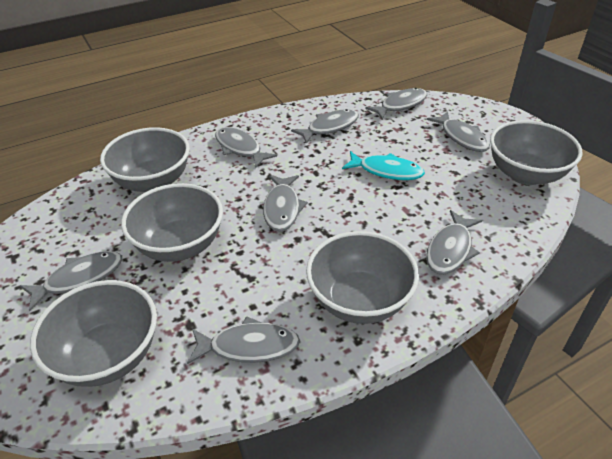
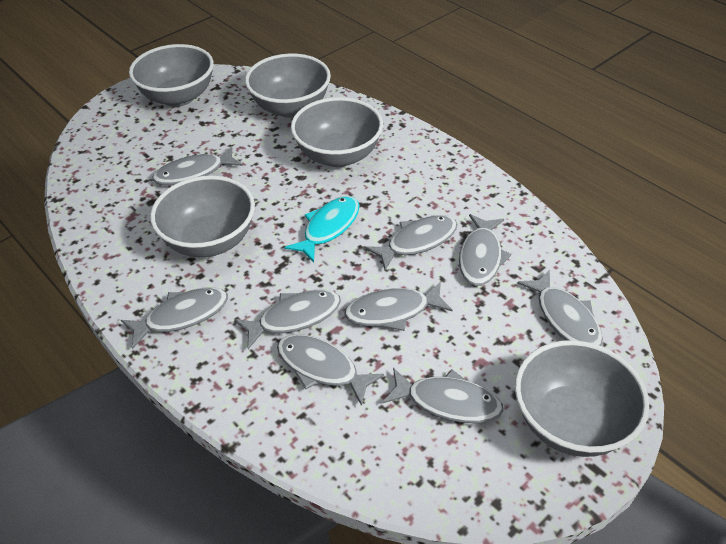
grey fish: [20,251,122,311] [187,316,300,364] [215,127,277,168] [263,175,308,232] [291,109,359,144] [365,88,427,120] [426,210,482,275] [427,111,490,152] = 8 -> [121,287,228,349] [152,146,243,185] [235,290,341,349] [277,334,384,406] [344,282,452,331] [365,215,457,270] [382,368,504,423] [459,214,511,286] [518,270,603,346] = 9

